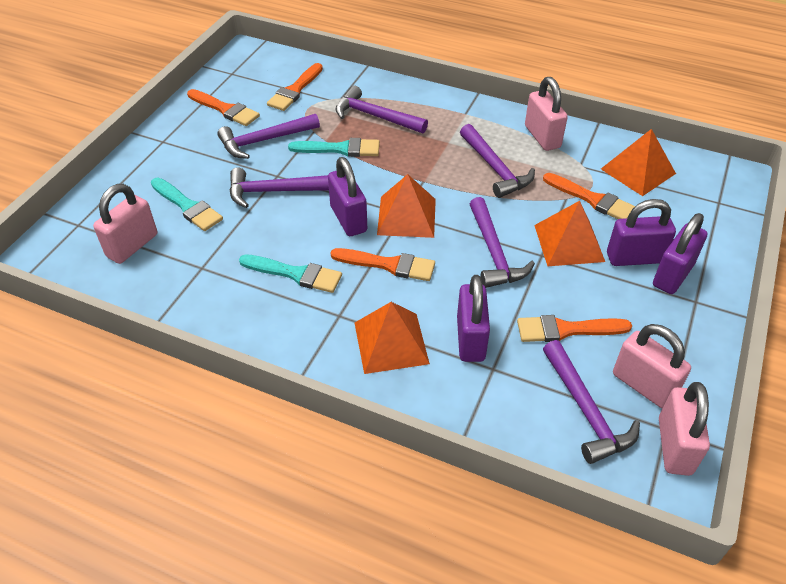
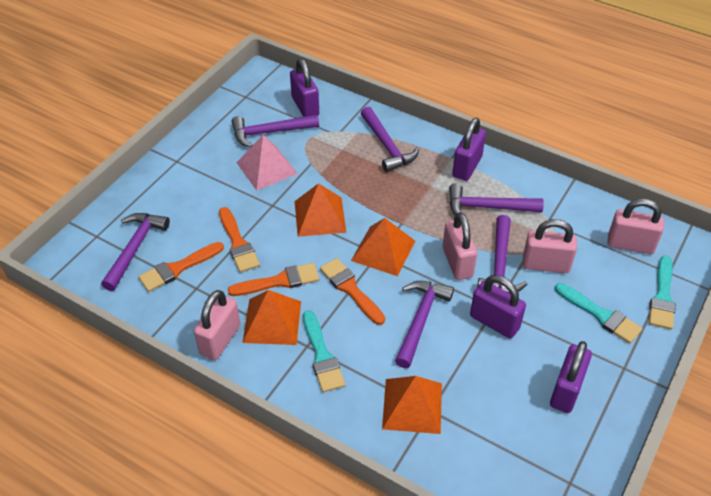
orange brush: [187,89,260,126] [267,63,323,111] [331,248,435,281] [517,315,632,342] [543,173,635,219] = 5 -> [138,242,224,292] [219,207,260,272] [228,263,319,296] [320,258,385,325] = 4
pink pyramid: none = 0 -> [237,135,297,191] = 1

